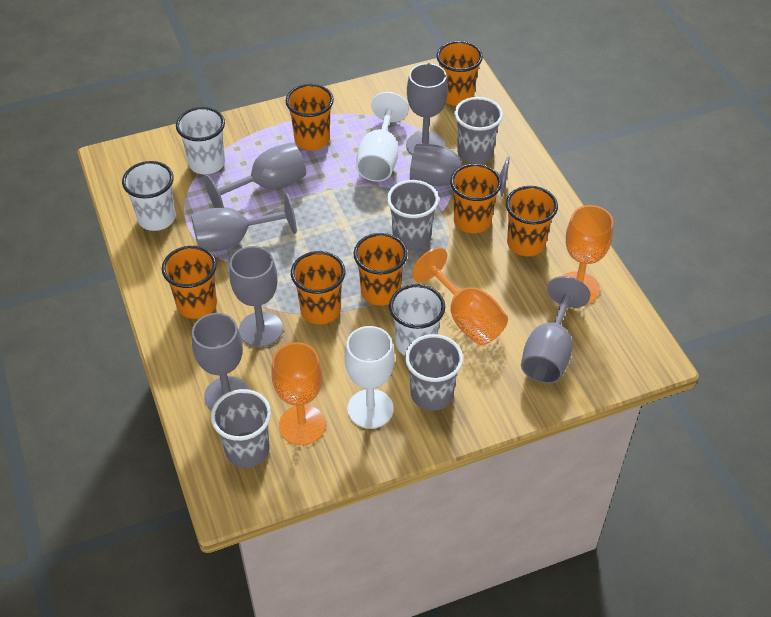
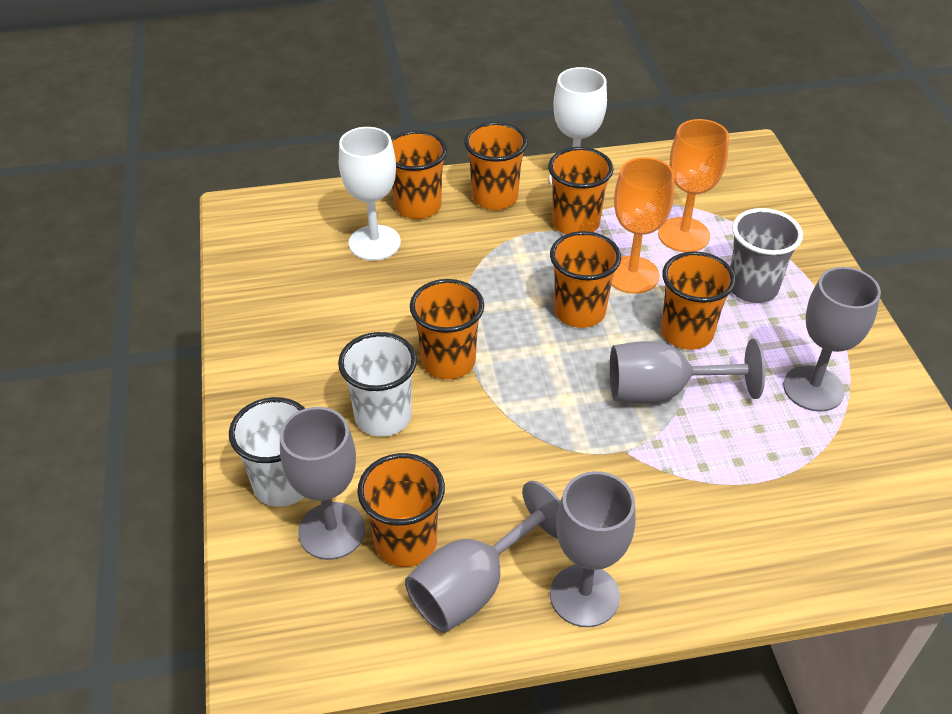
grey cup: [211,389,271,468] [387,180,439,250] [405,334,463,411] [454,97,503,164] = 4 -> [730,208,803,303] = 1
grey goblet: [191,193,297,252] [192,313,250,411] [204,142,306,208] [229,246,283,347] [406,63,448,155] [410,144,510,197] [521,276,590,383] = 7 -> [280,407,365,560] [405,481,560,633] [550,471,636,627] [610,339,765,403] [783,267,881,412] = 5
orange goblet: [271,342,326,445] [412,247,508,345] [563,205,613,305] = 3 -> [611,157,675,294] [658,119,729,252] = 2
white cup: [122,161,176,231] [176,107,225,175] [389,284,445,356] = 3 -> [229,397,305,507] [338,332,417,437] = 2

